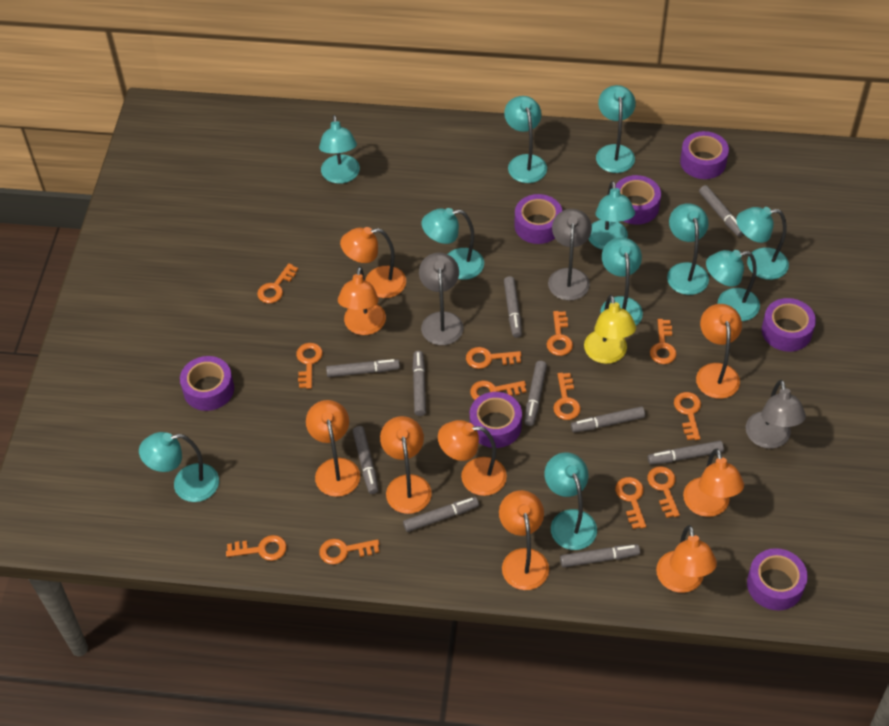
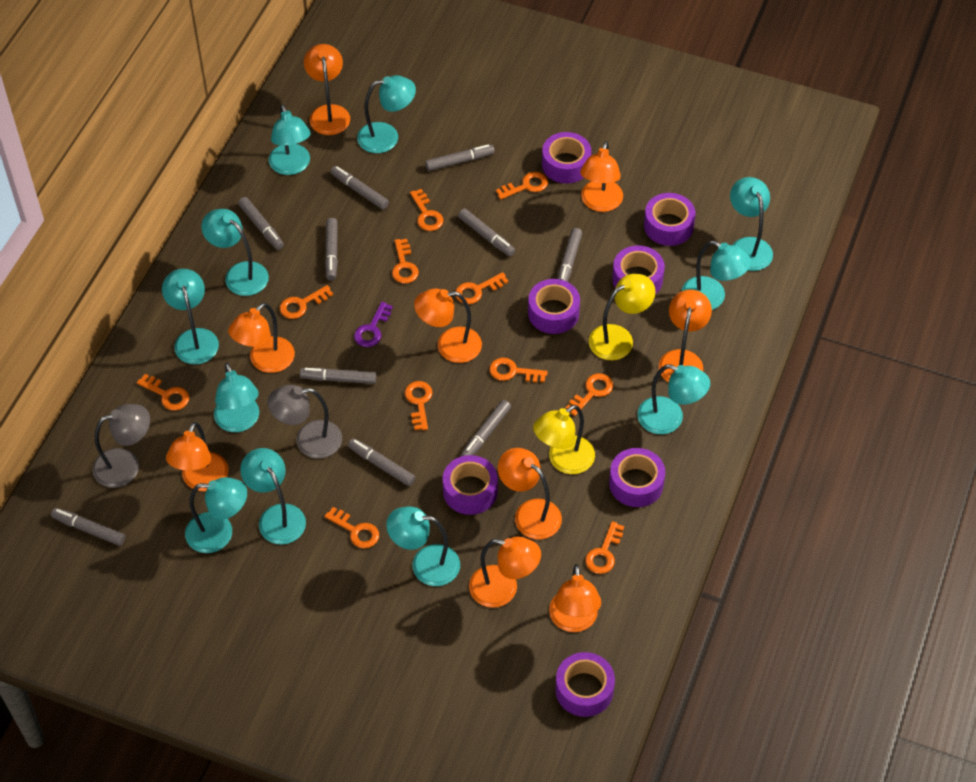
grey lamp: [419,253,463,345] [548,209,592,301] [746,380,806,449] = 3 -> [92,404,150,488] [268,385,342,459] = 2
orange key: [226,535,287,561] [257,263,298,303] [296,343,323,389] [319,539,380,564] [466,347,522,369] [470,380,526,400] [547,311,573,356] [553,373,581,420] [615,477,646,529] [647,466,680,518] [650,319,677,364] [674,392,701,440] = 12 -> [137,374,189,411] [280,285,333,319] [324,507,379,548] [392,239,419,284] [405,381,433,430] [410,189,444,231] [455,272,509,304] [489,358,547,383] [496,172,548,200] [565,373,613,416] [585,521,624,574] = 11
purple key: none = 0 -> [354,302,393,347] = 1
yellow lamp: [584,295,636,364] = 1 -> [533,405,595,474] [589,274,655,360] = 2

